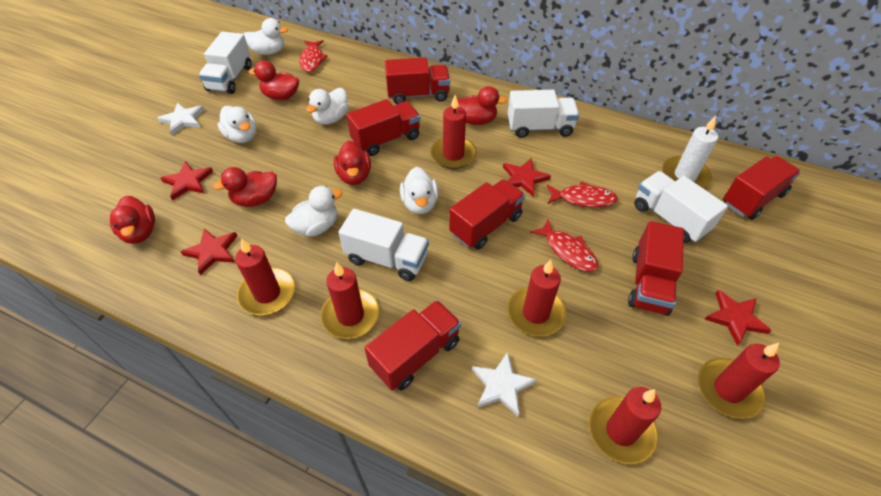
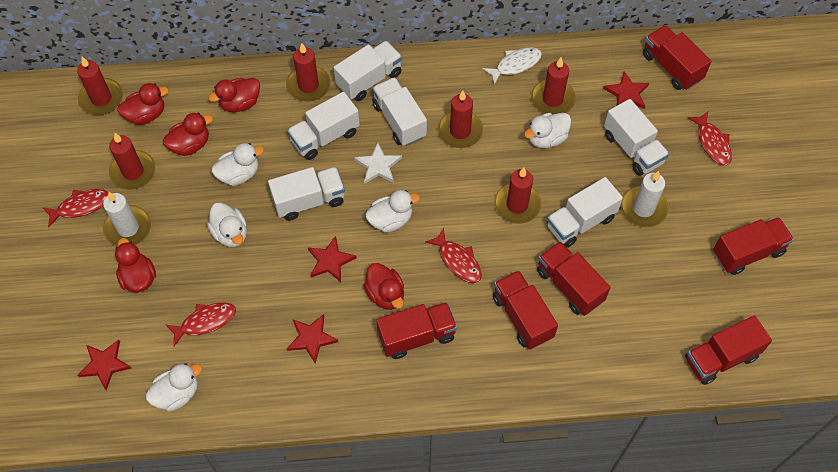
red fish: [299,40,328,72] [530,219,598,272] [547,181,618,207] = 3 -> [43,189,108,227] [166,303,236,346] [425,228,482,283] [687,111,732,165] = 4
white candle: [662,116,718,188] = 1 -> [103,192,151,247] [621,171,668,227] = 2
white fish: none = 0 -> [482,47,542,85] = 1
white star: [157,103,204,135] [472,352,537,417] = 2 -> [354,142,402,184] = 1
white truck: [199,32,252,94] [338,209,429,281] [508,90,579,138] [634,171,728,243] = 4 -> [268,167,345,221] [287,92,360,160] [334,41,402,101] [372,77,427,146] [547,177,623,247] [604,99,669,176] = 6

